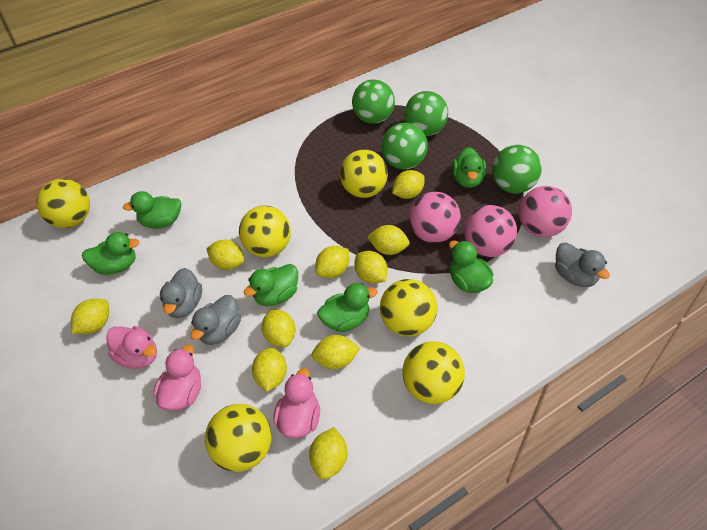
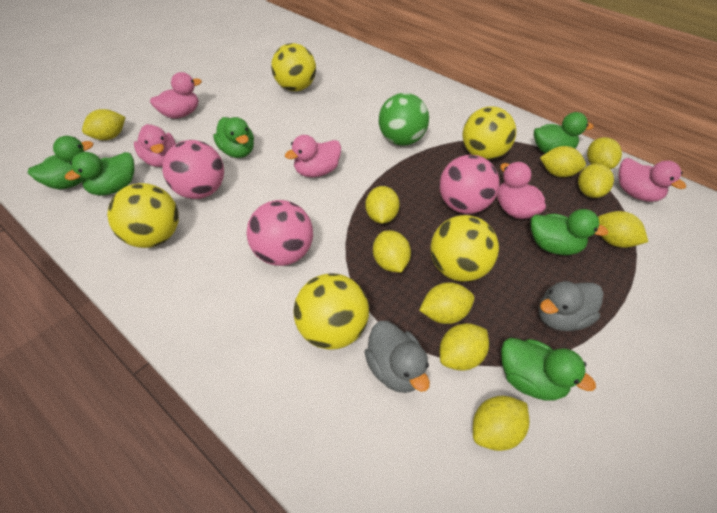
green ball: [352,79,395,124] [381,123,428,170] [404,91,448,136] [492,145,542,193] = 4 -> [379,93,429,146] = 1
grey duck: [160,268,202,318] [190,295,241,345] [555,242,610,287] = 3 -> [364,321,430,393] [538,281,603,331] = 2
pink duck: [106,326,157,369] [153,345,201,411] [273,368,320,438] = 3 -> [134,124,176,167] [150,72,202,119] [285,135,341,177] [497,162,546,219] [618,158,686,202] = 5
yellow ball: [36,179,90,228] [205,404,272,472] [239,206,291,257] [340,150,388,198] [380,279,437,337] [402,341,465,404] = 6 -> [107,183,179,248] [271,43,316,91] [293,274,369,350] [430,215,499,282] [463,106,516,160] = 5

